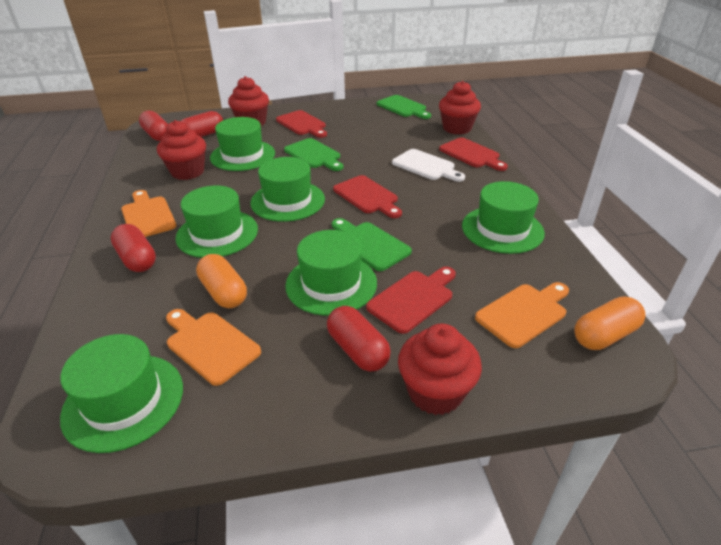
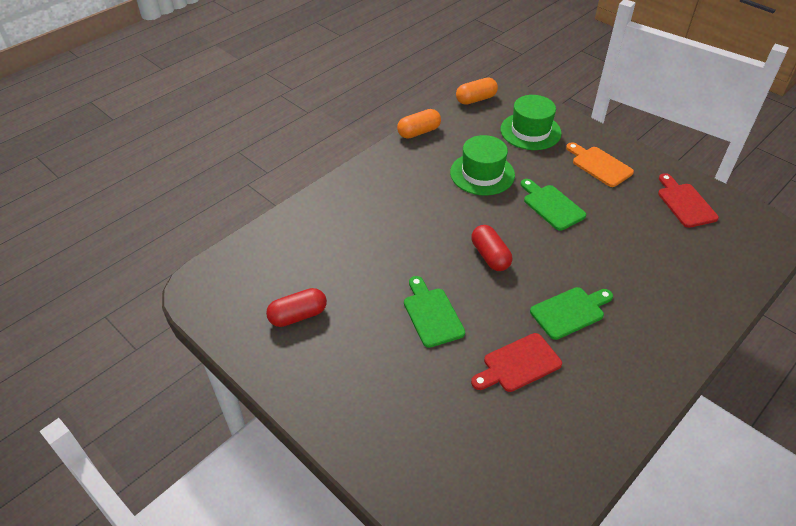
green hat: [60,334,183,453] [175,186,258,258] [210,117,275,171] [251,157,325,222] [285,230,377,316] [462,181,545,254] = 6 -> [450,135,515,196] [500,95,562,150] = 2
orange cutting board: [121,190,176,237] [166,309,261,386] [475,282,569,348] = 3 -> [566,142,634,187] = 1
red capsule: [111,224,156,272] [139,110,168,141] [181,111,223,137] [327,306,391,372] = 4 -> [266,288,327,327] [471,225,512,271] = 2
red cupcake: [157,120,206,180] [228,76,269,126] [398,324,482,415] [439,81,481,134] = 4 -> none = 0
red cutting board: [276,110,327,138] [333,175,402,218] [366,267,456,334] [439,137,508,171] = 4 -> [471,333,562,392] [658,173,719,228] = 2
white cutting board: [392,149,465,182] = 1 -> none = 0

